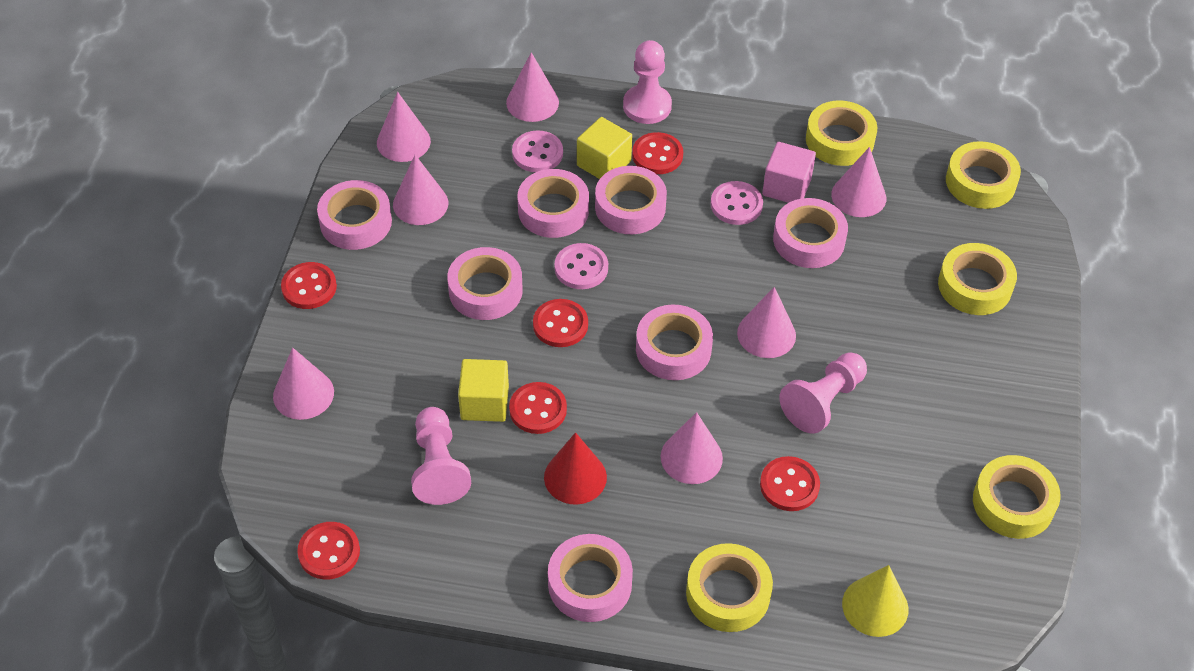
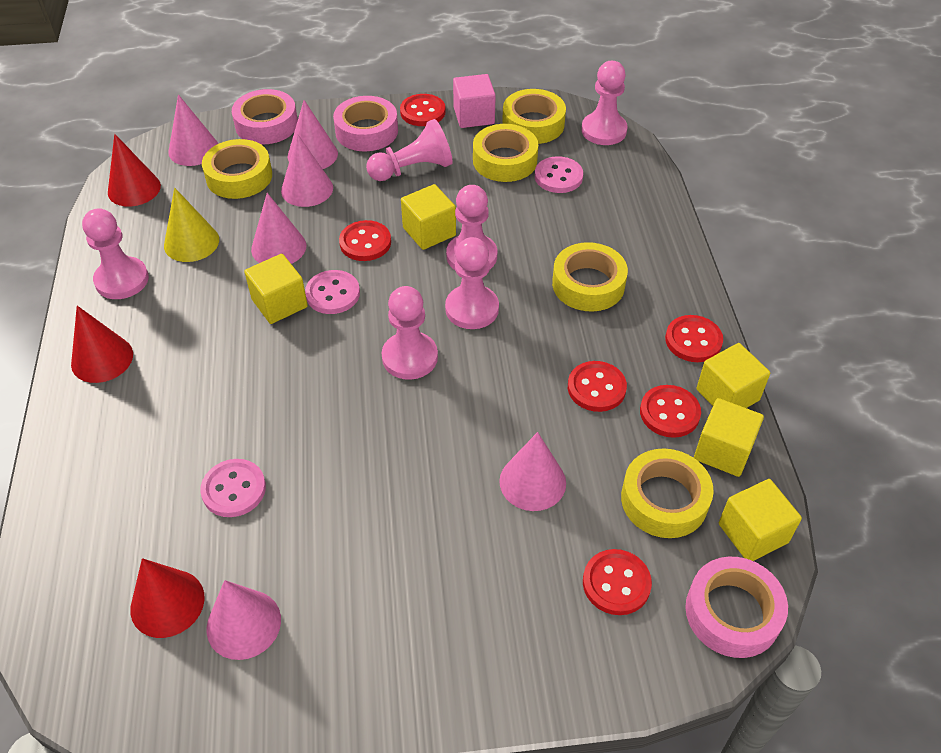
pink cone: [273,348,334,420] [377,92,431,162] [393,155,448,225] [506,52,559,122] [661,412,723,484] [737,287,796,358] [831,147,886,217] = 7 -> [169,94,218,166] [206,580,281,660] [251,193,306,264] [281,134,333,207] [288,100,338,169] [499,432,566,511] = 6
pink pawn: [411,407,471,505] [623,40,672,124] [779,352,867,434] = 3 -> [82,208,149,299] [366,119,453,181] [382,286,438,380] [445,237,499,329] [446,185,497,270] [581,61,627,145] = 6
pink tape: [317,180,392,250] [447,247,523,320] [518,169,589,238] [548,534,633,622] [595,166,667,234] [636,305,713,380] [773,198,848,268] = 7 -> [232,89,298,145] [333,96,398,151] [685,557,788,658] = 3
red cone: [544,432,607,505] = 1 -> [71,306,133,383] [108,134,161,207] [130,558,205,638] = 3
yellow cube: [458,359,509,422] [577,117,632,179] = 2 -> [244,254,308,324] [401,184,456,250] [694,398,764,477] [696,343,770,408] [719,479,802,561] = 5

